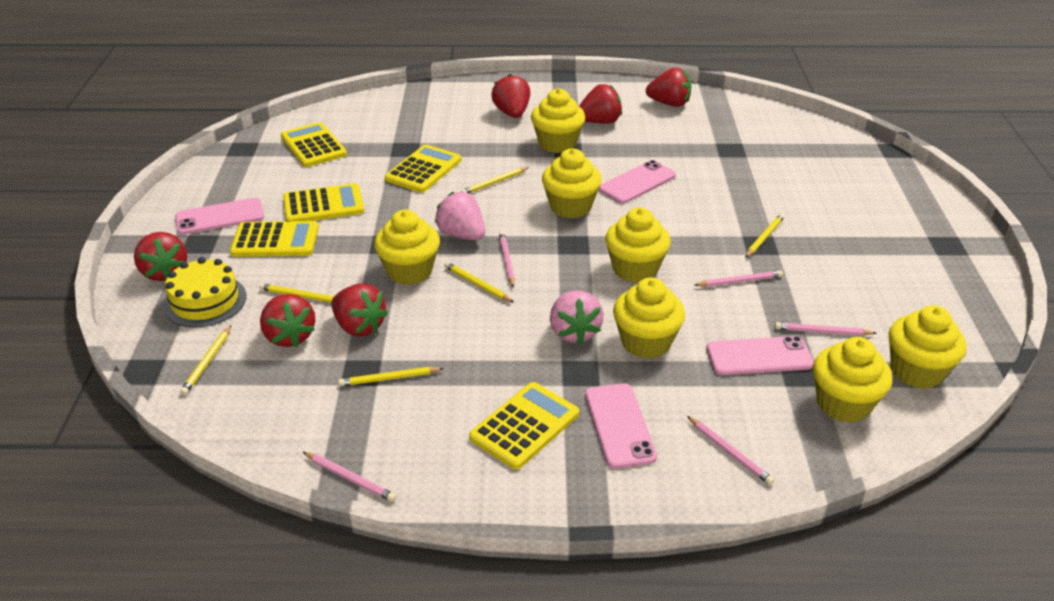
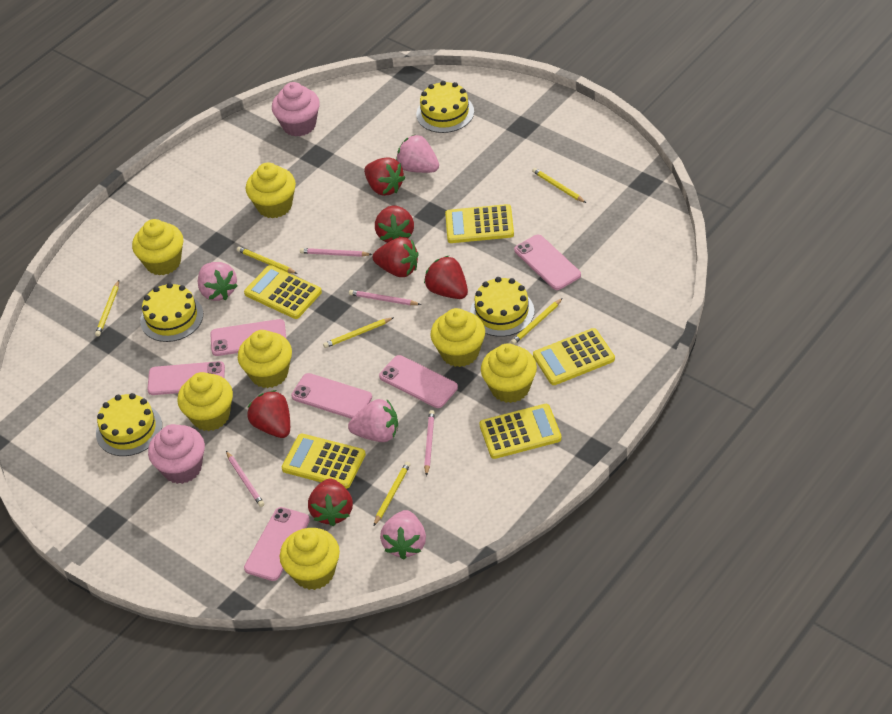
pink cupcake: none = 0 -> [148,424,205,484] [272,82,320,137] = 2
pink pencil: [303,452,396,502] [499,232,515,288] [687,416,774,485] [694,270,783,287] [775,322,877,336] = 5 -> [226,451,264,507] [300,248,372,257] [349,290,421,306] [424,410,435,476] = 4
pink phone: [175,198,264,235] [585,383,657,469] [599,160,676,204] [706,336,814,375] = 4 -> [147,361,225,395] [210,319,286,356] [244,507,310,581] [291,373,372,419] [379,355,458,408] [514,235,581,290] = 6
pink strawberry: [435,192,485,240] [550,290,604,344] = 2 -> [198,262,238,301] [348,399,398,442] [380,510,426,560] [396,134,439,173] = 4
yellow cake: [163,257,246,327] = 1 -> [96,393,162,456] [140,283,203,342] [416,81,474,133] [470,277,534,337] = 4

